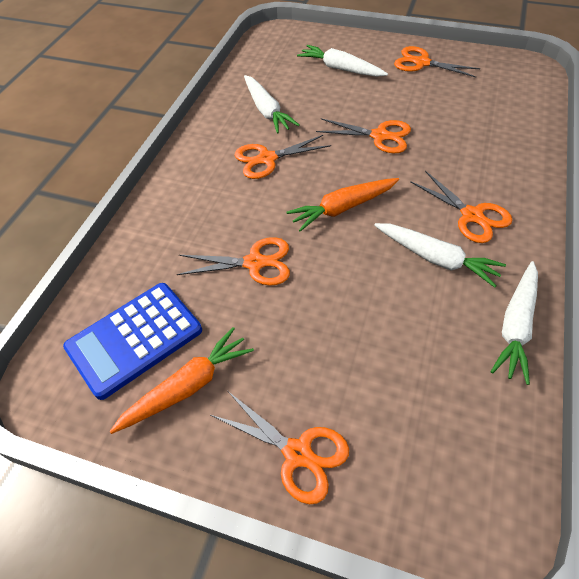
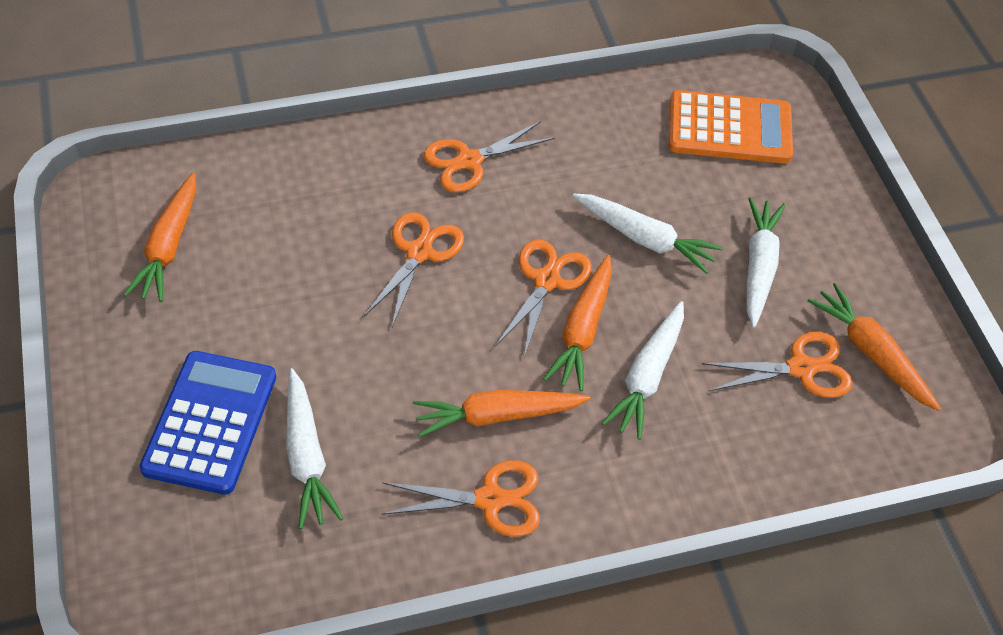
orange calculator: none = 0 -> [669,90,793,164] = 1
orange carrot: [109,327,254,434] [287,178,399,232] = 2 -> [124,173,197,302] [413,390,590,437] [543,255,612,391] [808,283,941,411] = 4
orange scissors: [176,237,290,286] [211,392,349,504] [234,135,331,179] [316,118,411,153] [394,46,480,77] [410,171,512,243] = 6 -> [364,212,464,327] [381,460,540,537] [424,121,555,193] [496,240,592,357] [702,332,853,398] = 5

